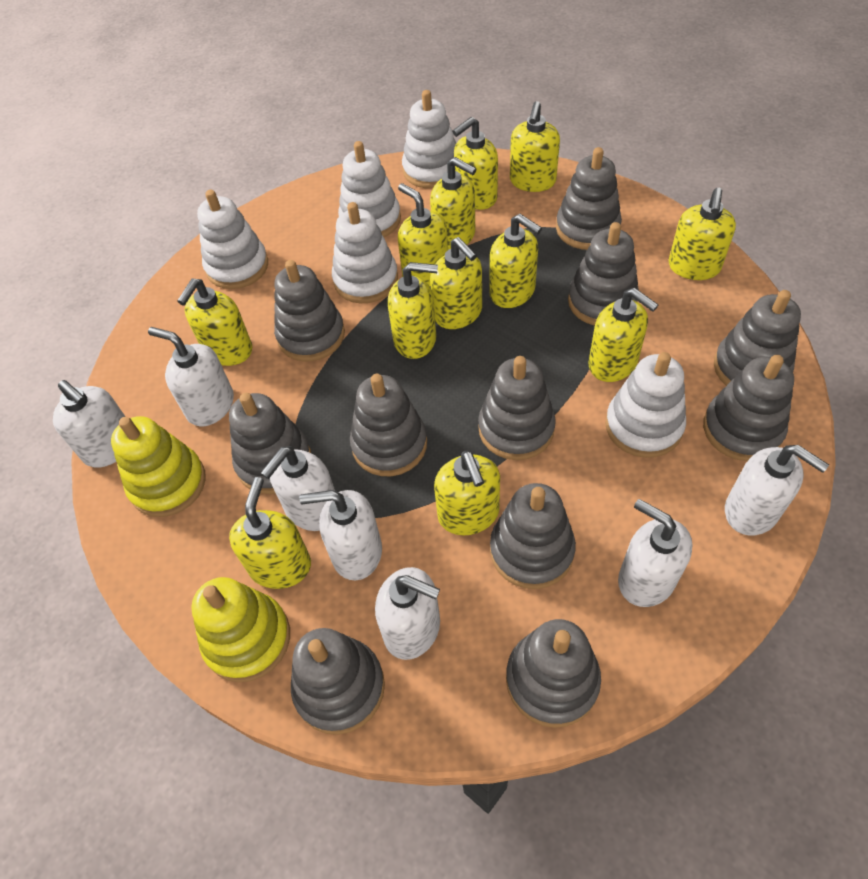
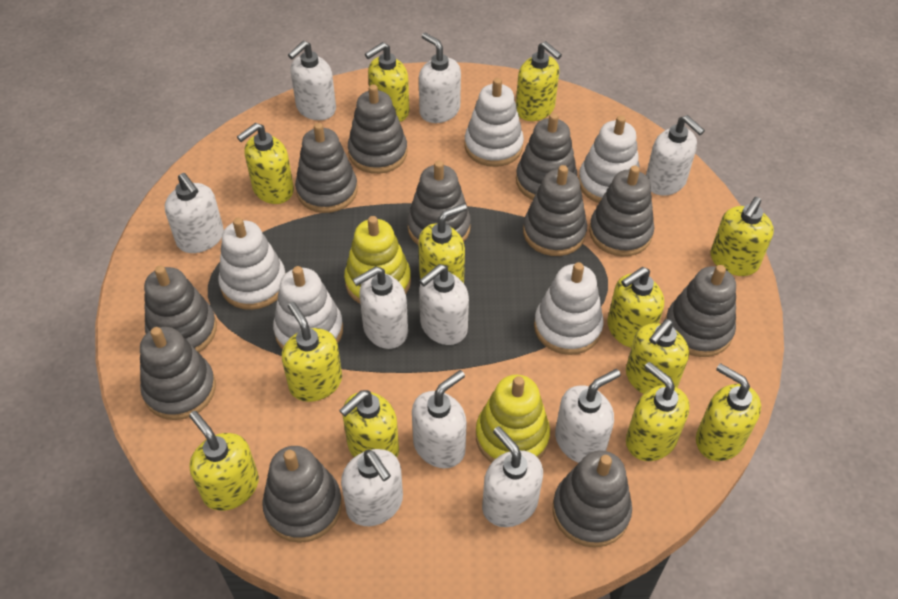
white soap dispenser: [53,380,125,468] [148,327,234,426] [261,446,335,531] [299,490,382,580] [375,567,440,660] [618,499,693,607] [725,445,829,536] = 7 -> [165,173,224,253] [288,41,336,120] [341,449,403,526] [353,266,408,349] [412,370,467,468] [419,33,461,123] [419,264,469,345] [482,426,543,527] [555,369,621,463] [646,115,705,196] = 10

